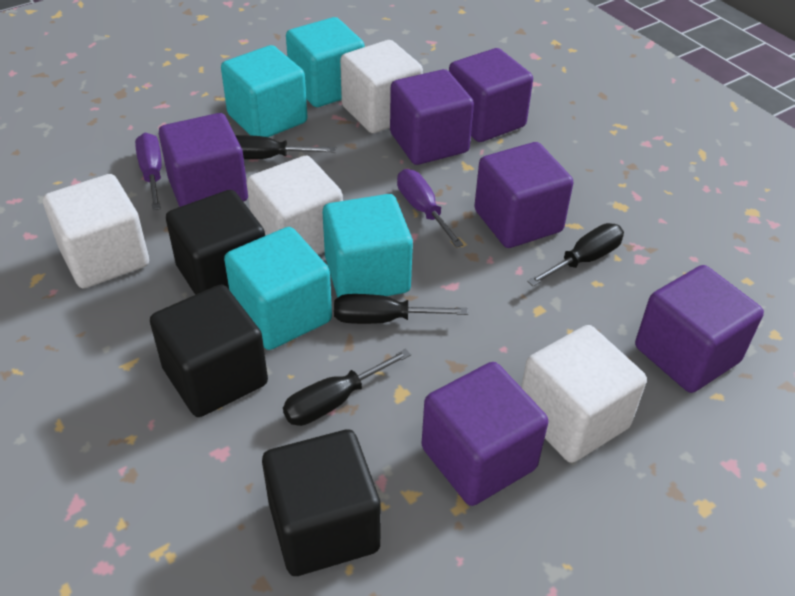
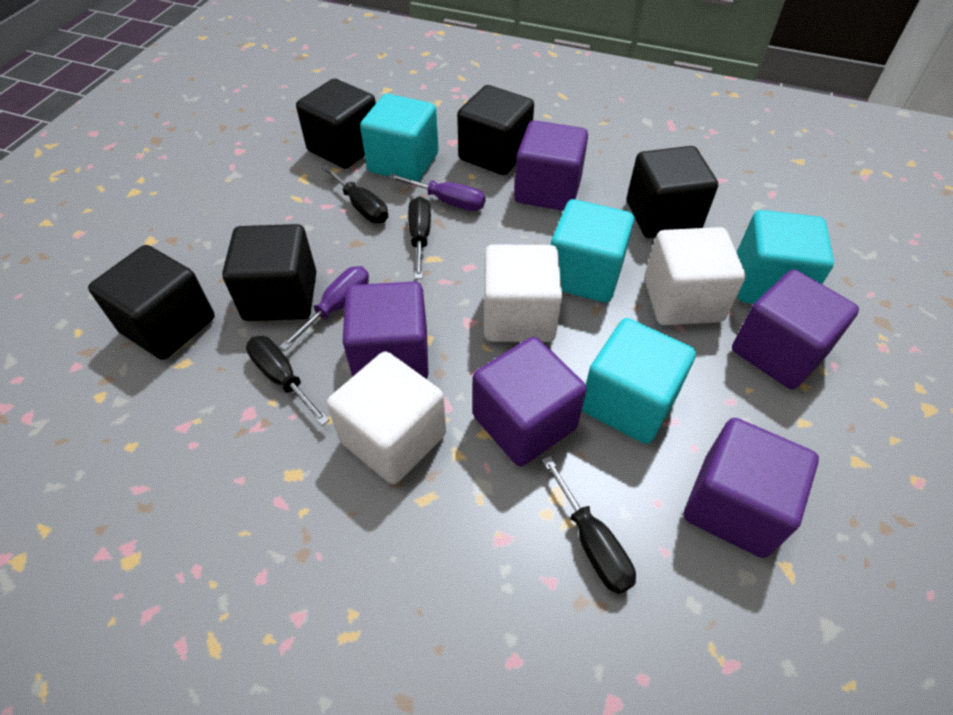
black cube: [150,284,268,417] [166,190,265,295] [262,430,381,576] = 3 -> [88,245,215,360] [222,224,317,321] [296,79,376,169] [457,85,534,175] [627,146,718,238] = 5
purple cube: [159,113,248,207] [390,69,474,165] [421,362,548,506] [449,48,533,142] [474,142,574,248] [635,265,764,393] = 6 -> [343,281,429,379] [473,337,587,467] [514,120,588,211] [684,418,819,558] [732,269,859,389] = 5
white cube: [43,174,149,288] [246,156,343,255] [340,40,423,133] [521,325,647,463] = 4 -> [327,351,446,484] [484,244,562,342] [644,227,746,325] = 3

